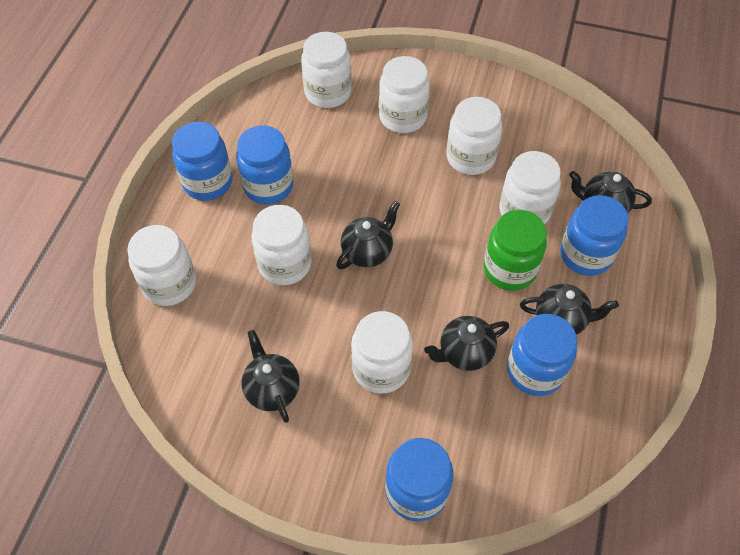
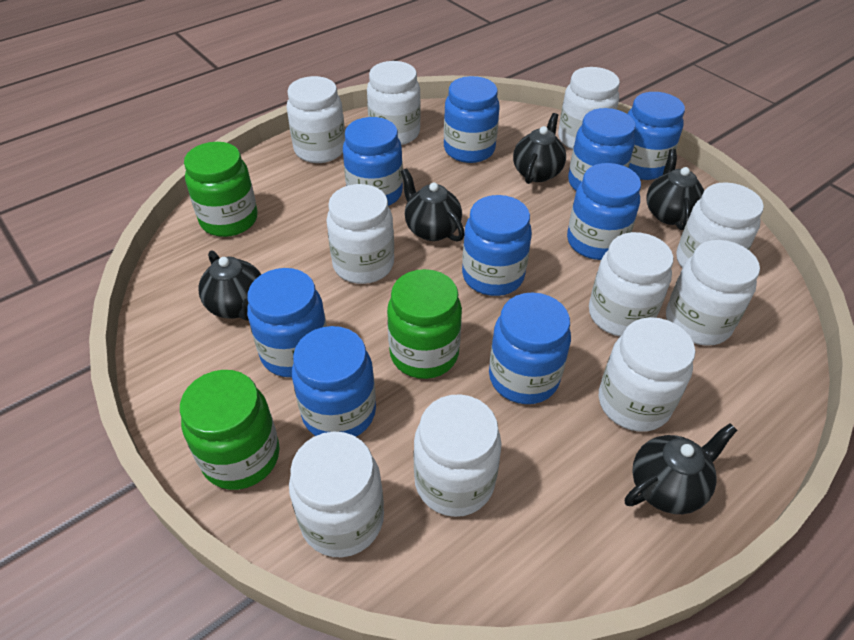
blue jar: [172,122,232,201] [236,125,294,204] [385,438,454,521] [507,314,577,396] [560,195,629,276] = 5 -> [247,268,327,377] [292,326,376,437] [343,117,403,206] [444,76,500,163] [462,195,532,296] [489,292,571,404] [567,163,641,260] [568,108,636,190] [628,92,685,180] = 9
green jar: [483,210,547,291] = 1 -> [180,370,280,490] [184,142,258,237] [387,269,462,379] = 3
white jar: [127,225,196,306] [251,205,312,285] [301,32,352,108] [351,311,413,394] [379,56,430,133] [446,97,502,175] [499,151,561,225] = 7 -> [287,76,345,163] [289,432,384,557] [326,184,394,284] [367,61,421,145] [414,394,502,517] [558,67,620,150] [589,232,673,336] [599,317,695,432] [666,240,760,346] [676,182,764,268] = 10

